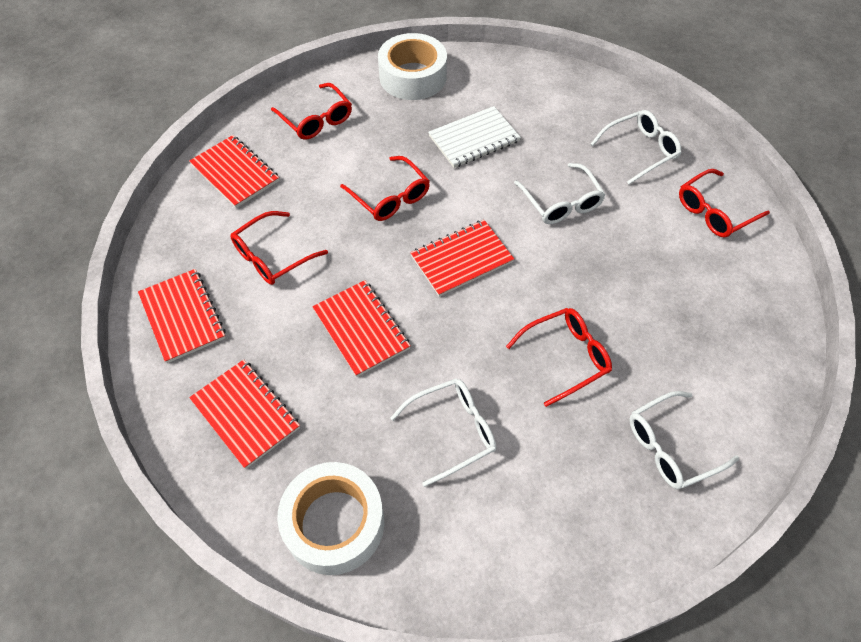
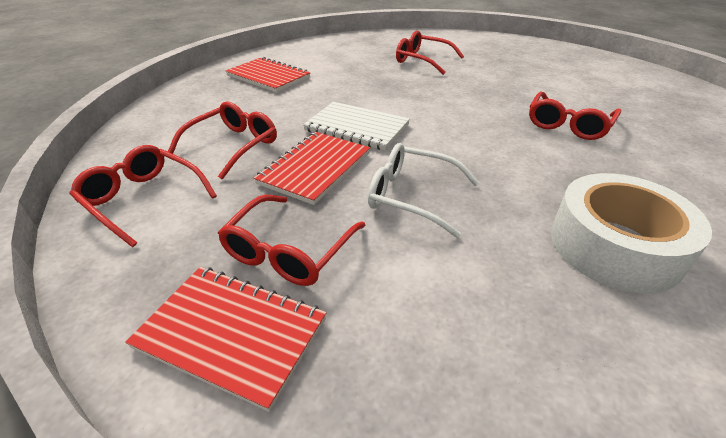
red notebook: [138,269,226,363] [189,135,279,208] [189,360,300,469] [312,280,411,377] [410,220,514,297] = 5 -> [125,267,326,412] [225,57,310,92] [254,132,370,205] = 3
white glasses: [390,378,496,487] [514,163,606,224] [591,110,682,184] [629,391,739,490] = 4 -> [368,143,479,238] = 1
white tape: [277,462,384,575] [378,33,447,100] = 2 -> [551,173,712,293] = 1

